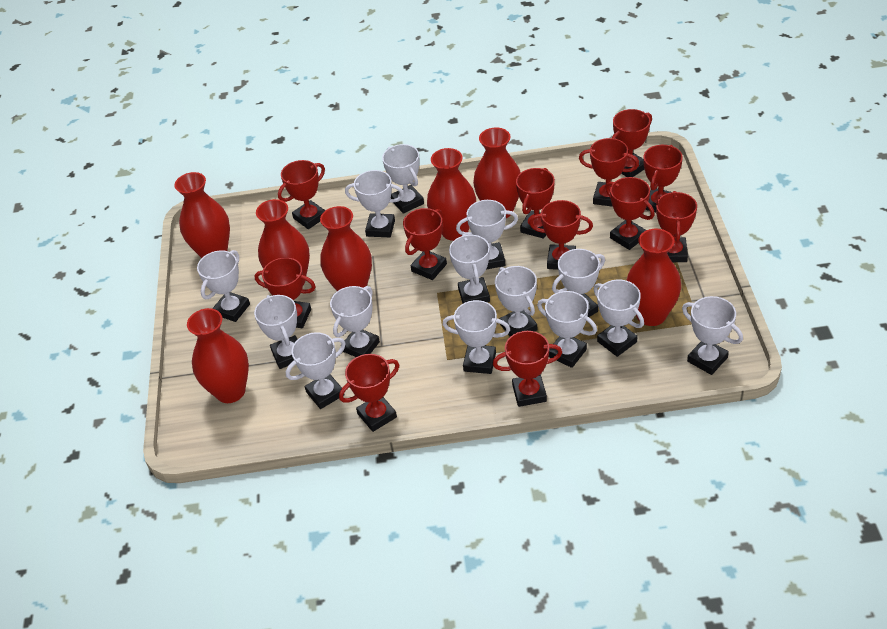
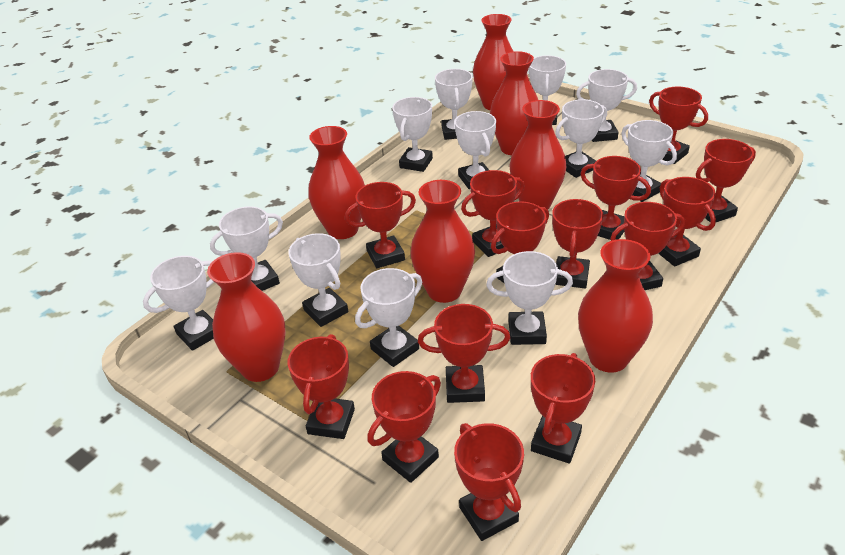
red trophy: [255,257,316,328] [278,160,325,229] [339,354,399,432] [403,208,447,280] [493,331,562,407] [516,168,555,239] [529,200,593,270] [579,138,639,207] [606,177,655,250] [612,109,652,177] [644,145,683,212] [656,191,697,262] = 12 -> [288,334,355,439] [345,182,416,268] [367,371,441,483] [418,304,510,403] [454,423,524,541] [461,170,525,257] [491,202,549,284] [531,353,595,464] [552,199,603,288] [580,156,651,240] [610,202,685,290] [649,86,708,164] [658,177,716,267] [696,139,756,223] = 14
white trophy: [197,250,250,322] [254,295,298,369] [286,332,346,409] [330,286,380,357] [345,170,404,237] [382,144,424,214] [443,300,510,374] [449,234,490,303] [456,200,518,270] [495,266,537,337] [537,291,597,368] [552,249,605,317] [593,280,644,357] [682,296,743,375] = 14 -> [143,256,214,351] [210,206,283,291] [288,233,348,327] [355,268,422,367] [392,97,433,172] [435,69,473,140] [455,111,496,189] [486,251,573,345] [529,55,566,125] [555,99,607,178] [576,69,637,142] [621,120,677,202] = 12

